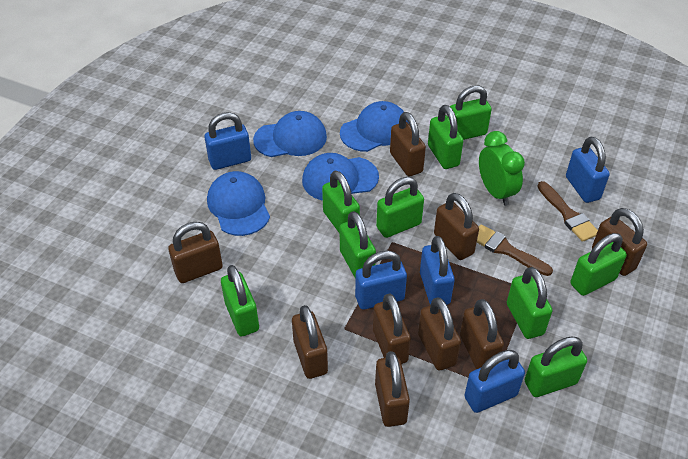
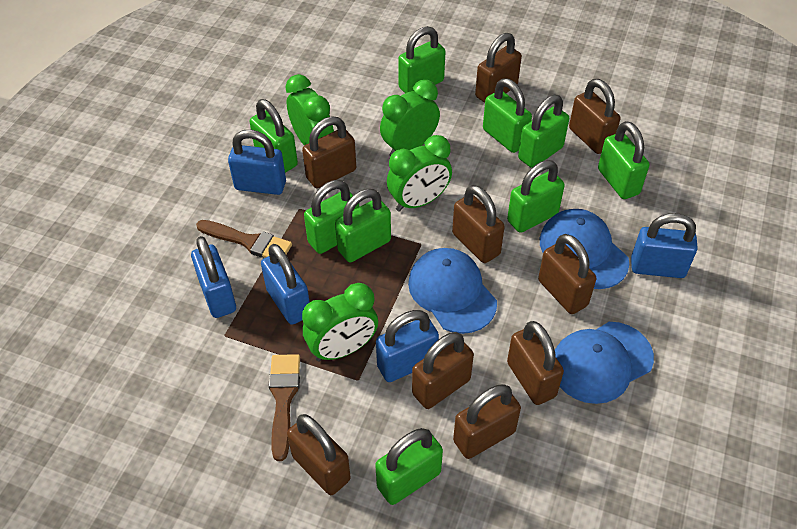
blue cap: [207,171,270,236] [253,111,327,157] [302,153,379,201] [340,101,408,152] = 4 -> [408,248,497,334] [540,209,629,289] [555,322,654,404] = 3
green clock: [479,131,525,206] = 1 -> [286,74,334,146] [302,283,378,361] [380,80,440,157] [387,135,452,212] = 4

